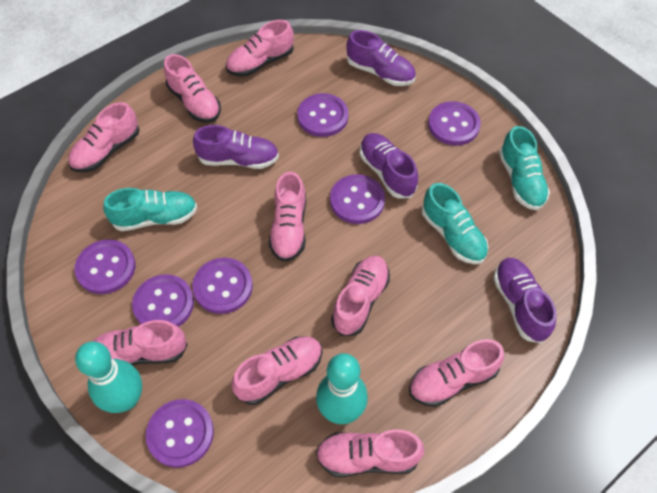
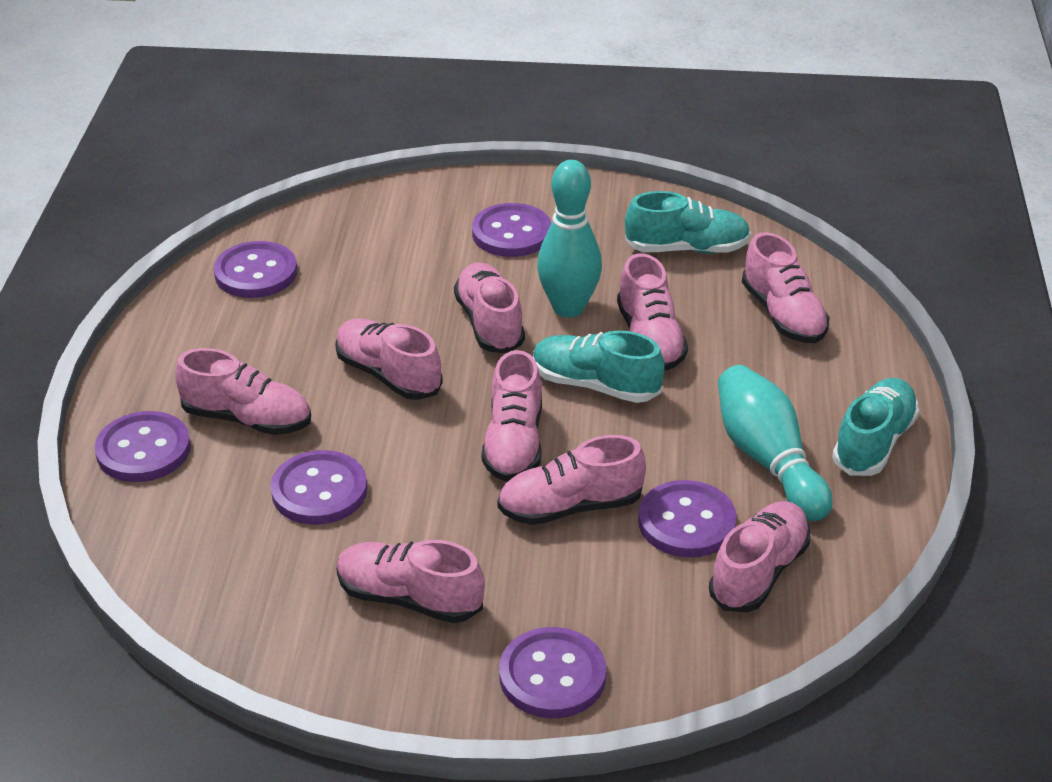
purple button: [75,239,135,294] [132,274,194,327] [146,399,214,468] [192,258,253,314] [297,93,348,137] [330,174,385,224] [428,101,481,146] = 7 -> [95,411,191,482] [214,241,297,298] [271,450,367,525] [472,203,551,257] [499,627,606,718] [638,480,737,557] = 6
purple shoe: [193,125,279,169] [346,30,416,86] [360,133,418,199] [493,258,557,343] = 4 -> none = 0

